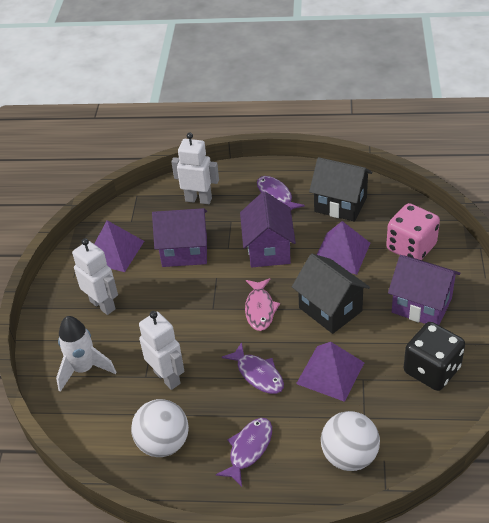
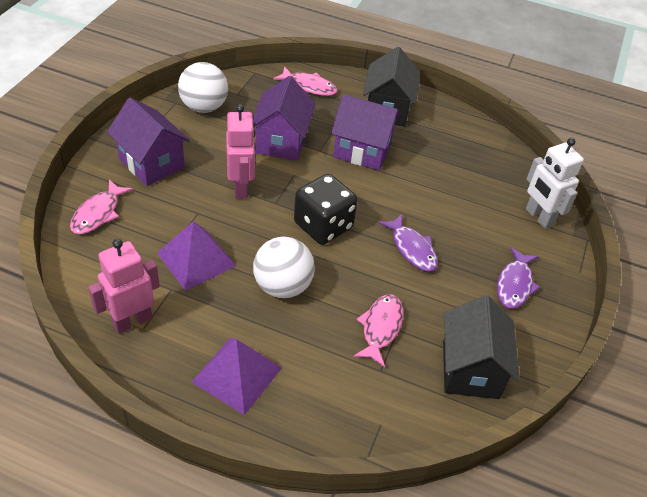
pink dice: [386,203,440,260] = 1 -> none = 0
pink fish: [245,278,280,331] = 1 -> [70,179,133,234] [273,66,337,96] [353,294,403,367] = 3
pink robot: none = 0 -> [88,239,160,334] [226,104,256,199] = 2
purple fish: [216,418,272,487] [222,342,284,394] [257,176,305,210] = 3 -> [378,214,438,272] [497,247,540,309] = 2
purple pyramid: [94,220,144,272] [296,342,364,402] [317,221,370,275] = 3 -> [157,221,236,291] [191,337,282,415] = 2
white robot: [72,238,118,315] [139,311,184,390] [171,133,219,204] = 3 -> [526,138,584,229] = 1
white rocket: [56,316,116,392] = 1 -> none = 0

